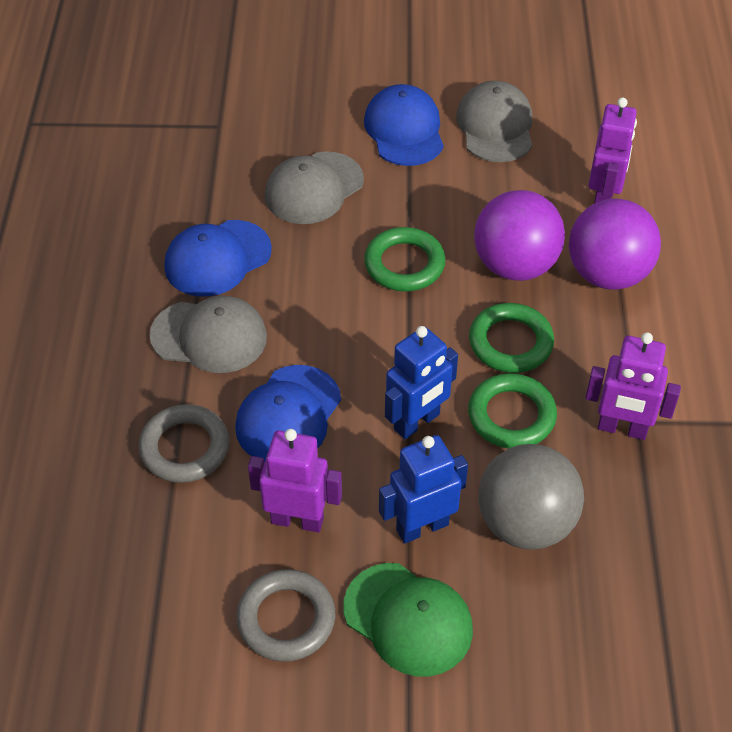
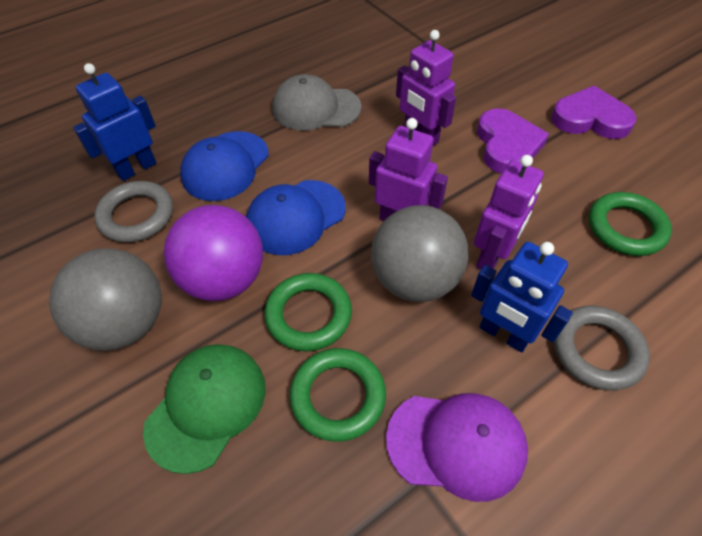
blue cap: [164,220,272,297] [235,365,341,462] [364,84,444,166] = 3 -> [180,131,269,201] [246,180,346,255] = 2
grey ball: [478,444,584,550] = 1 -> [49,248,162,351] [371,205,468,302] = 2
grey cap: [149,296,267,373] [265,151,364,224] [456,81,532,162] = 3 -> [272,74,361,131] = 1
purple ball: [474,190,565,281] [569,199,661,290] = 2 -> [164,205,263,301] = 1
purple cap: none = 0 -> [386,393,528,502] = 1
purple heart: none = 0 -> [477,108,549,174] [551,85,637,139] = 2

